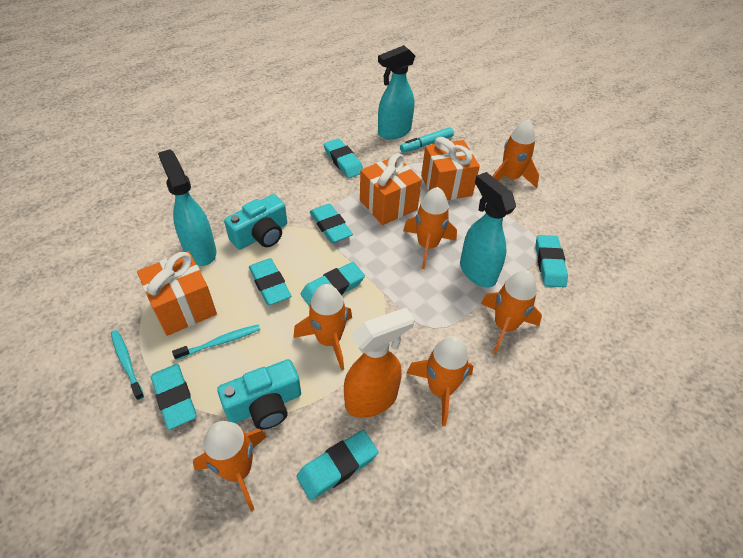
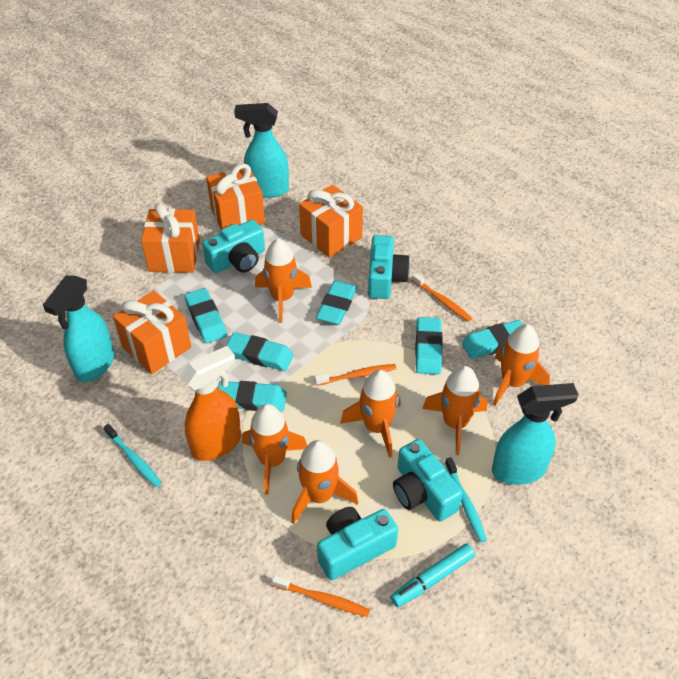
orange gift: [137,251,217,336] [360,153,422,225] [421,137,480,200] = 3 -> [113,290,191,374] [141,203,200,273] [206,163,265,230] [299,185,363,258] = 4
orange toothbrush: none = 0 -> [272,575,370,617] [315,364,397,386] [412,273,472,322] = 3
turquoise camera: [217,359,301,430] [224,194,287,250] = 2 -> [202,220,265,273] [317,507,398,580] [368,235,410,299] [393,439,463,521] = 4
turquoise eraser: [151,364,196,430] [249,258,291,305] [297,430,378,500] [301,262,365,307] [310,204,353,243] [324,138,363,178] [536,235,568,287] = 7 -> [184,288,227,344] [218,381,287,412] [226,332,294,371] [316,281,357,325] [415,317,443,375] [461,320,523,359] = 6

